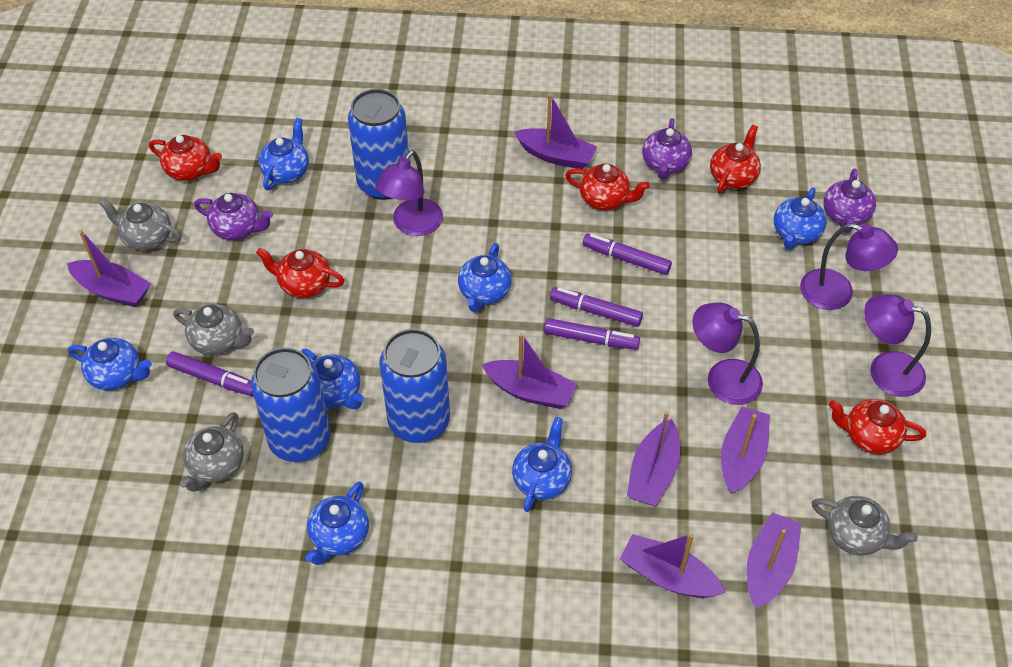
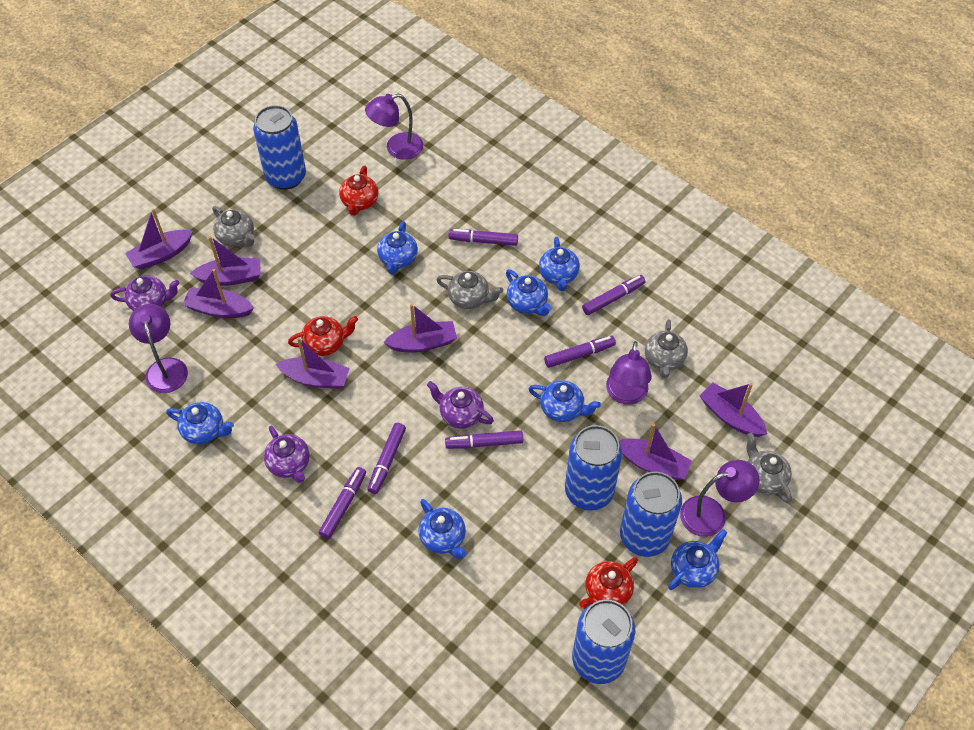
blue can: [251,347,331,462] [348,89,409,200] [379,329,450,443] = 3 -> [253,105,306,190] [565,425,622,510] [572,600,635,684] [620,472,682,557] = 4
purple marker: [166,351,253,396] [544,318,640,350] [550,287,643,327] [583,233,672,275] = 4 -> [318,467,366,539] [367,423,406,494] [445,430,523,449] [448,229,518,246] [544,336,616,368] [582,275,645,315] = 6
red teapot: [149,135,222,181] [256,248,344,298] [565,164,650,210] [710,125,761,194] [829,399,926,454] = 5 -> [288,316,358,356] [339,165,378,216] [579,557,638,609] = 3

